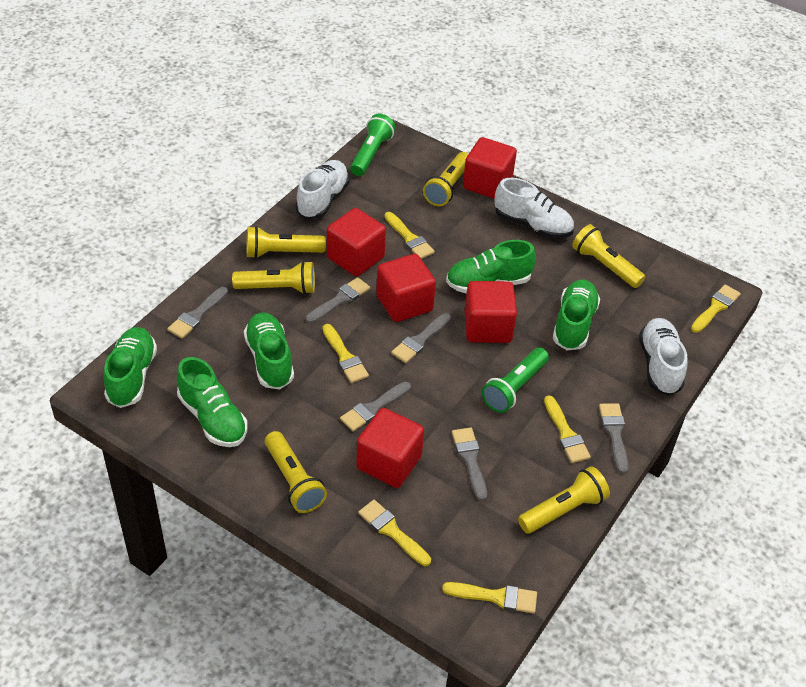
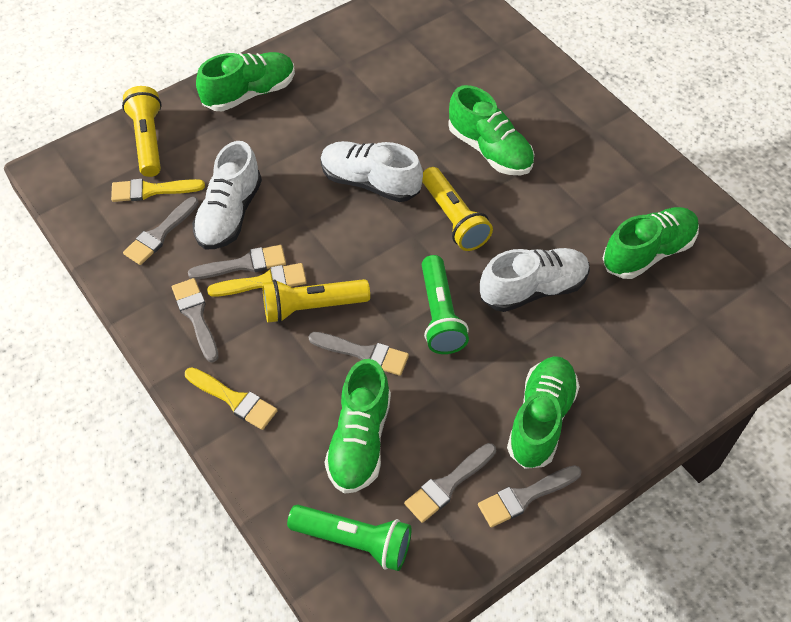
red cube: [327,208,386,276] [356,408,424,488] [376,254,436,322] [463,137,517,199] [464,281,517,343] = 5 -> none = 0
yellow brush: [322,324,369,383] [358,500,431,566] [384,212,435,259] [442,582,537,613] [544,395,591,463] [691,285,741,333] = 6 -> [111,179,205,202] [185,367,278,430] [207,263,307,297] = 3
yellow flashlight: [232,261,315,294] [247,226,326,259] [265,431,327,513] [423,152,468,206] [518,466,610,534] [572,224,645,288] = 6 -> [122,86,162,177] [262,279,370,323] [422,167,493,251] = 3

